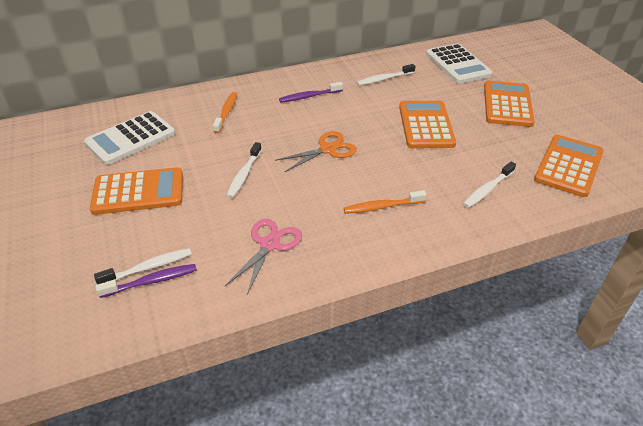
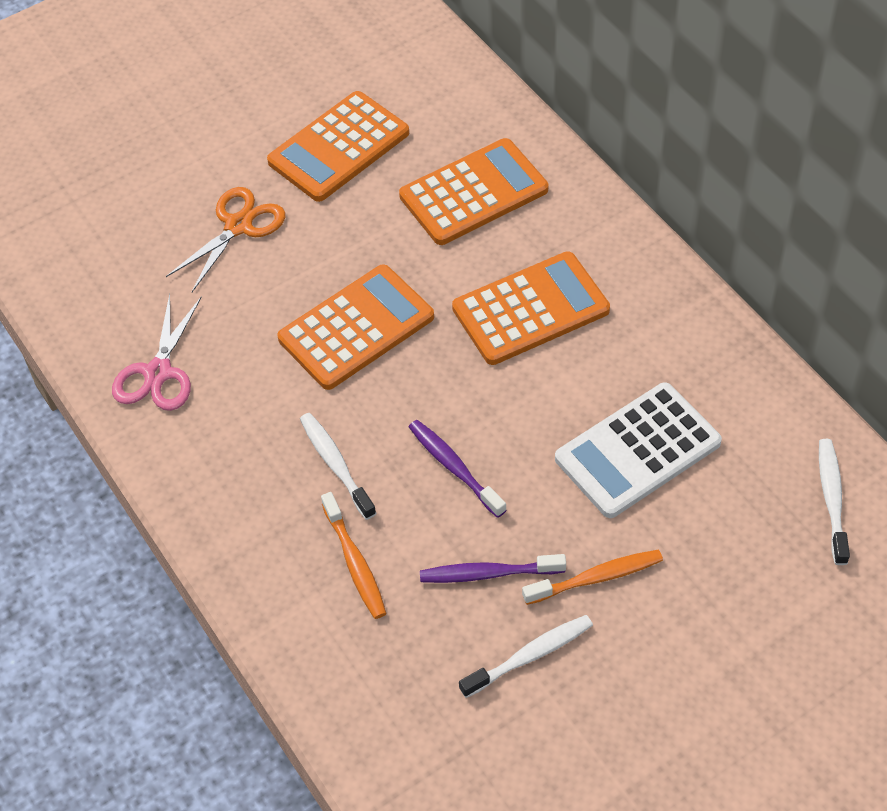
white calculator: [84,111,175,165] [426,43,493,84] = 2 -> [555,382,722,518] = 1
white toothbrush: [94,248,192,284] [226,142,262,198] [357,64,415,86] [463,162,516,208] = 4 -> [300,413,376,520] [459,615,593,698] [819,439,850,565] = 3

